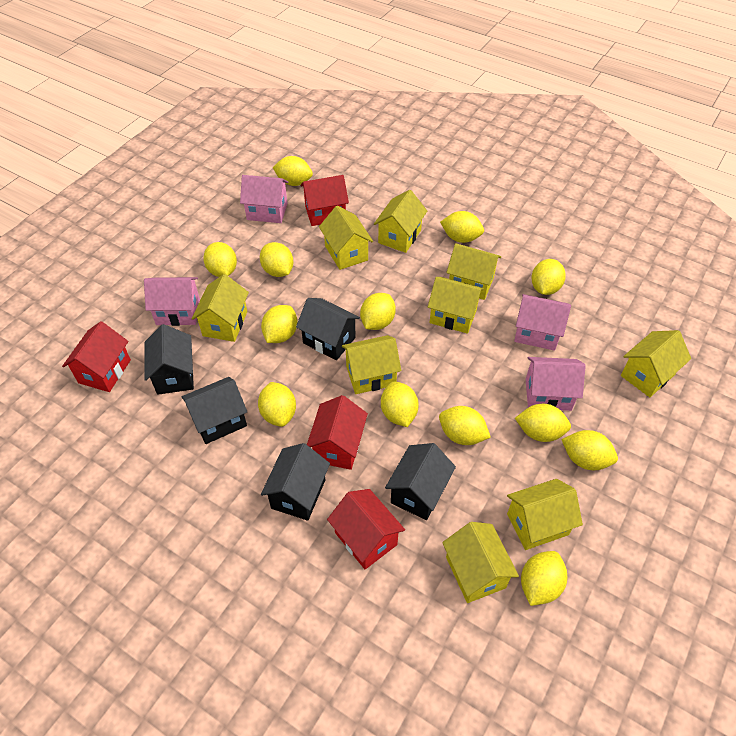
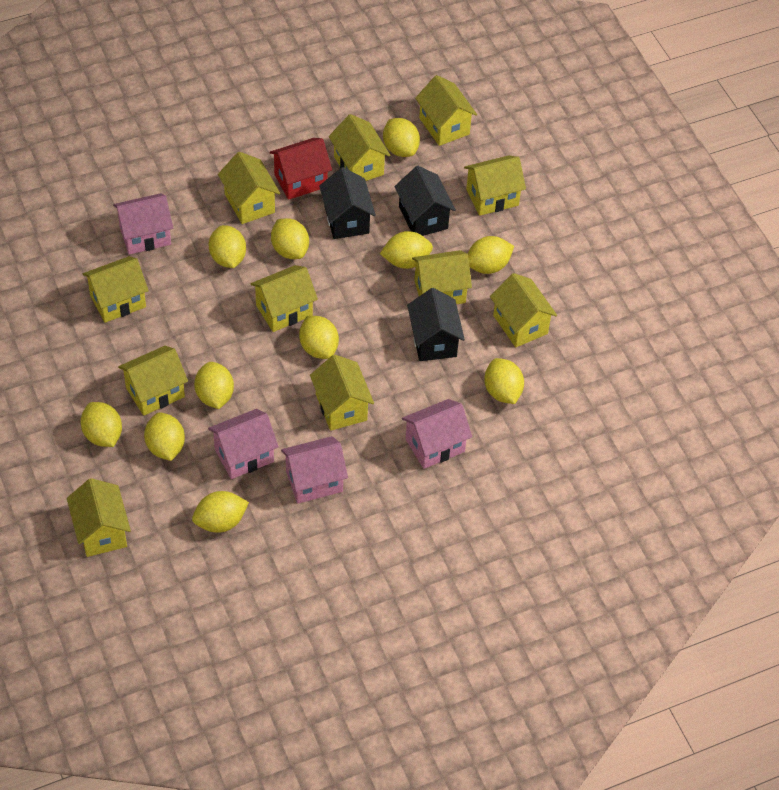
black house: [144,324,194,395] [182,377,247,444] [261,443,330,521] [296,298,360,360] [385,443,456,520] = 5 -> [319,167,376,239] [394,166,456,236] [407,288,465,361] = 3
red house: [62,321,131,392] [301,175,349,226] [307,395,368,470] [327,489,405,569] = 4 -> [270,138,332,200] = 1
yellow house: [192,274,249,342] [319,206,373,270] [342,335,401,394] [374,190,427,253] [428,277,484,334] [442,522,519,603] [446,243,501,300] [507,479,583,550] [621,330,691,397] = 9 -> [67,478,131,557] [83,256,149,323] [118,346,188,416] [218,152,280,224] [250,265,318,332] [310,354,374,431] [329,114,390,181] [412,250,472,304] [415,75,477,146] [464,155,526,216] [490,273,557,347] = 11
yellow lemon: [203,242,237,277] [258,382,296,427] [260,242,294,277] [261,305,297,343] [272,156,313,186] [360,293,396,330] [381,382,419,427] [439,406,491,445] [440,211,484,243] [515,404,571,442] [521,551,567,606] [531,259,566,295] [561,430,618,470] = 13 -> [81,402,122,447] [144,412,185,461] [192,491,249,533] [194,362,234,409] [209,225,246,268] [271,218,309,259] [299,316,339,359] [380,231,433,269] [383,118,420,157] [468,236,514,274] [484,358,524,404] = 11

